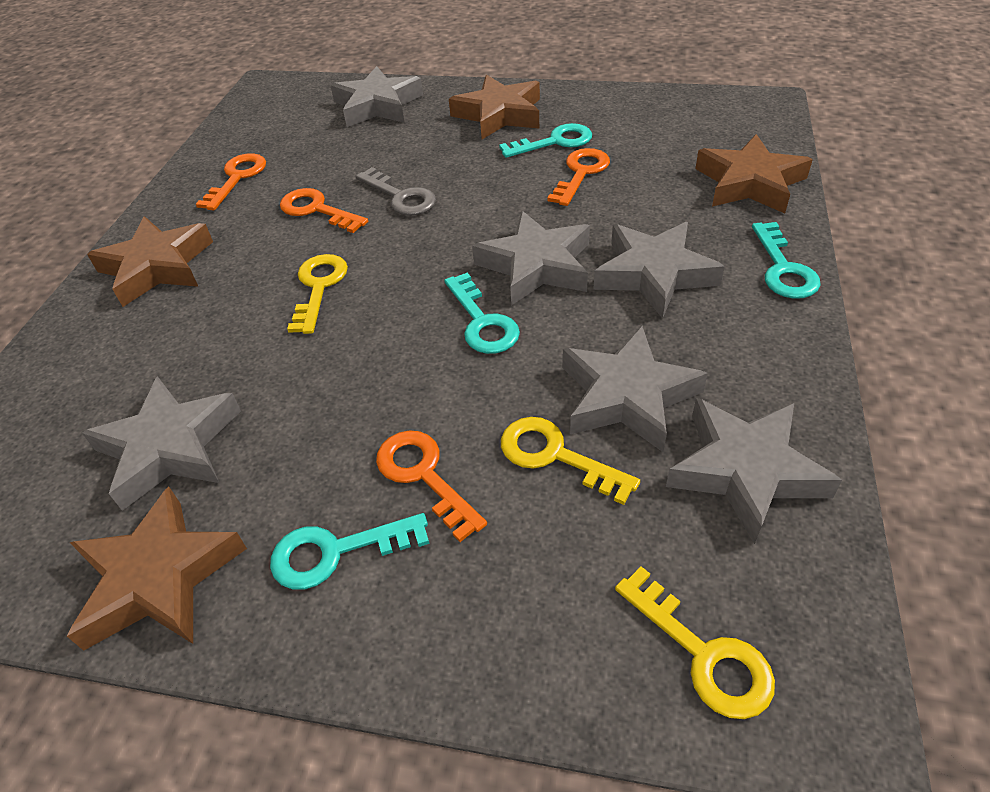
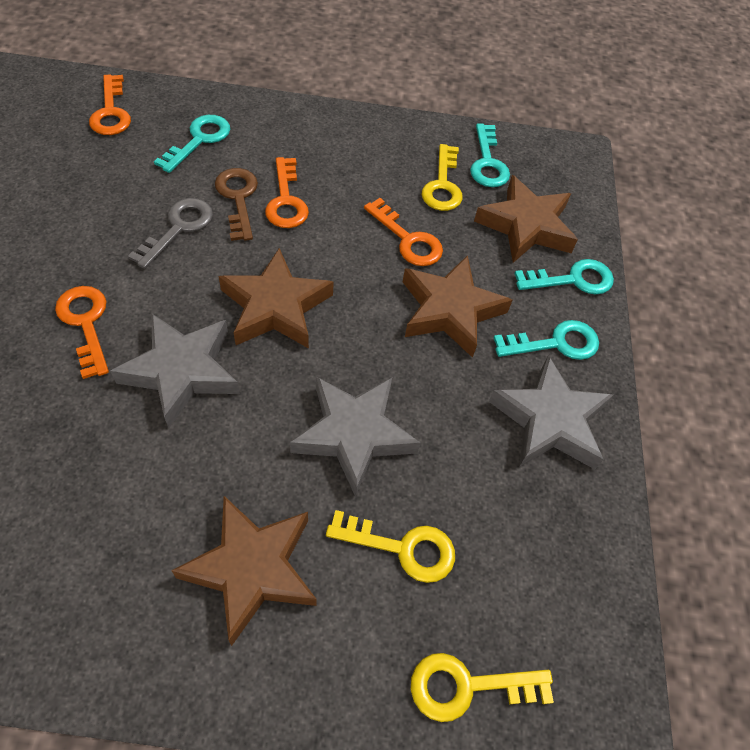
brown key: none = 0 -> [215,168,258,241] = 1
grey star: [82,376,241,511] [330,66,423,127] [472,211,590,306] [562,326,708,452] [593,222,725,319] [666,398,842,544] = 6 -> [110,313,240,428] [290,377,421,497] [489,355,613,469] = 3

